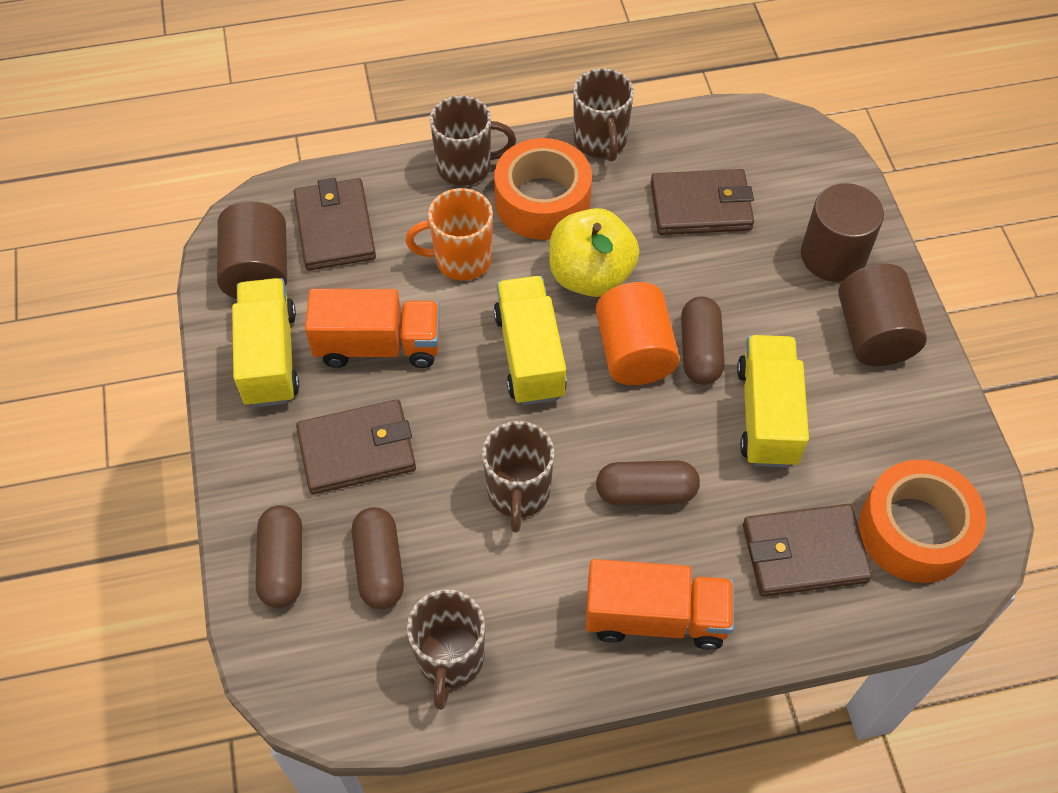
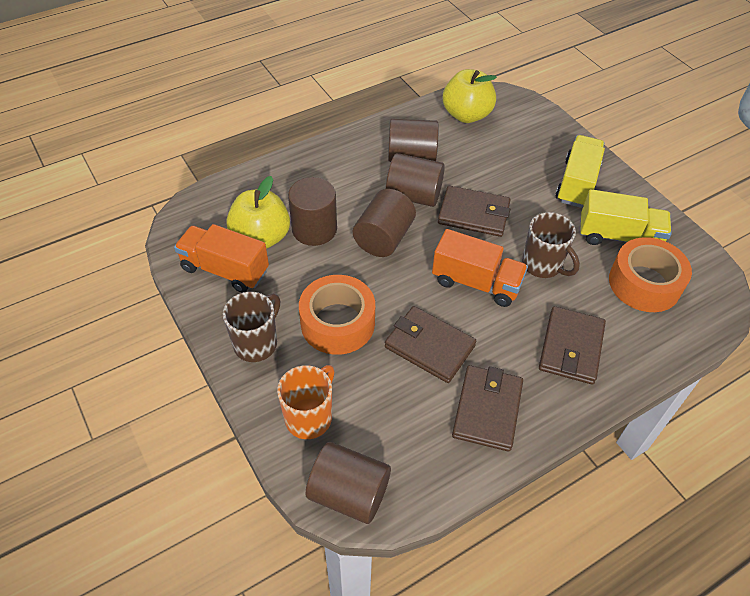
brown capsule: [256,505,302,608] [352,507,404,609] [596,461,700,506] [681,296,725,385] = 4 -> none = 0
brown cylinder: [217,201,287,299] [801,183,884,282] [838,264,927,366] = 3 -> [288,177,337,246] [306,442,391,524] [353,189,416,257] [386,153,445,207] [388,119,439,162] = 5
brown mug: [407,590,485,710] [430,95,516,186] [482,421,555,533] [573,68,634,161] = 4 -> [223,292,280,362] [522,212,580,278] = 2
orange cylinder: [596,282,680,385] = 1 -> none = 0
yellow apple: [549,208,639,297] = 1 -> [226,176,290,249] [443,69,497,123] = 2
yellow truck: [232,278,299,407] [494,276,567,405] [737,335,809,467] = 3 -> [556,135,605,208] [580,189,672,245] = 2

